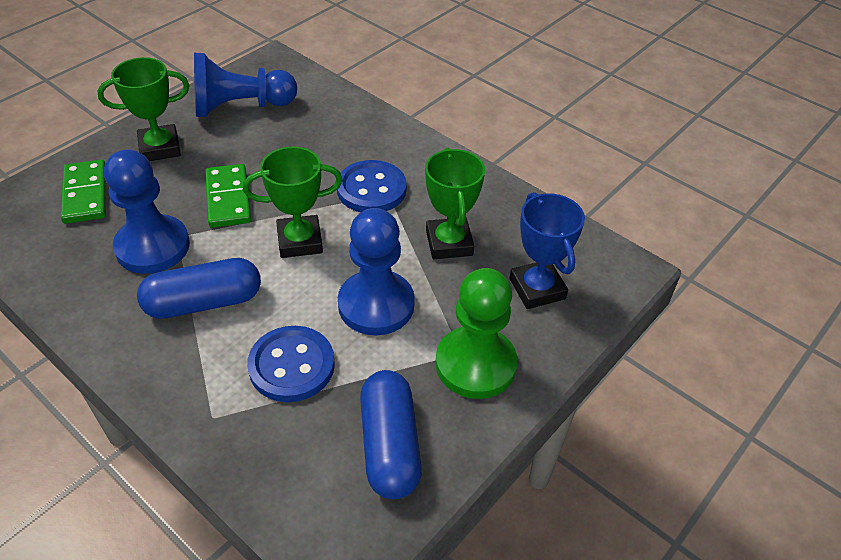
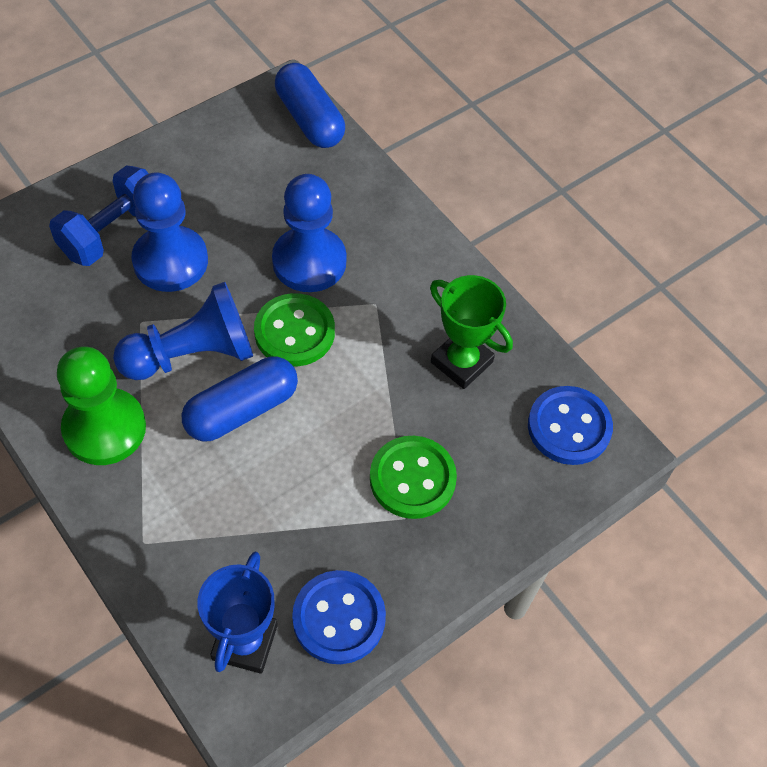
blue dumbbell: none = 0 -> [49,166,149,266] = 1
green button: none = 0 -> [254,293,335,367] [370,436,457,519] = 2
green domino: [61,160,106,224] [205,164,251,228] = 2 -> none = 0
green trophy: [97,57,190,161] [243,147,343,258] [425,148,485,259] = 3 -> [430,275,513,389] = 1

